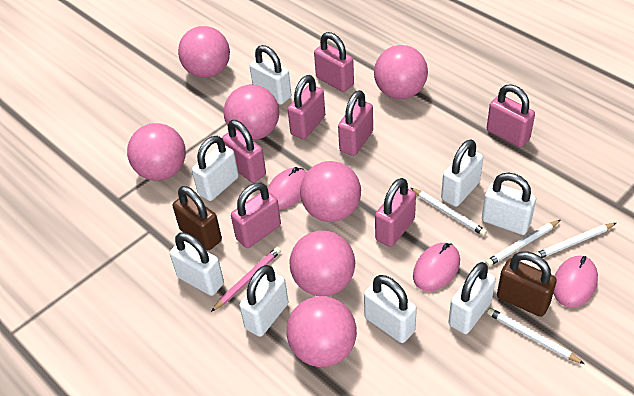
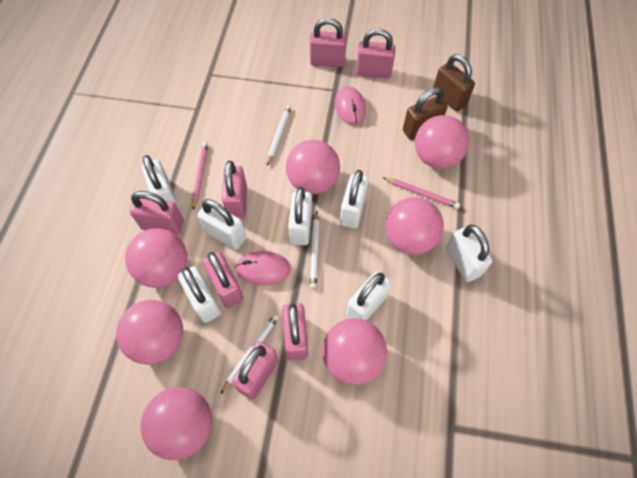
pink mouse: [268,167,307,210] [413,243,460,291] [553,256,598,308] = 3 -> [235,251,291,286] [335,86,366,125] = 2
pink pencil: [211,247,281,312] = 1 -> [192,142,208,210] [383,177,460,209] = 2
white padlock: [170,232,224,296] [192,136,239,201] [239,265,288,337] [250,45,291,105] [364,275,417,343] [441,139,483,207] [449,262,496,334] [482,173,536,235] = 8 -> [142,155,178,207] [178,266,221,323] [198,199,246,250] [288,187,312,245] [340,170,369,228] [346,272,391,321] [446,225,492,282] = 7
white pencil: [411,188,487,236] [485,220,560,267] [487,308,584,364] [535,223,616,258] = 4 -> [221,314,279,394] [267,105,292,166] [310,211,319,289] = 3

